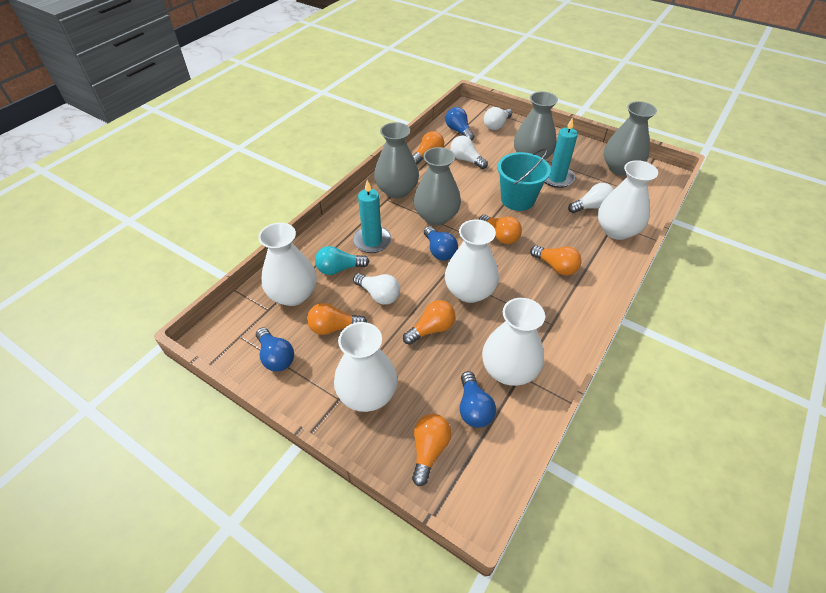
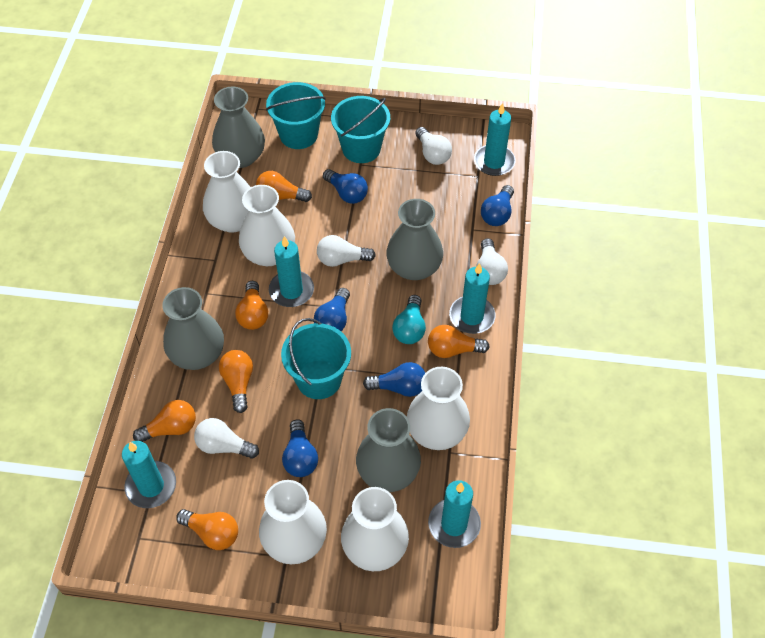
blue light bulb: [256,328,294,371] [424,226,458,261] [445,107,474,140] [460,371,496,428] = 4 -> [282,419,318,477] [314,288,350,331] [323,169,368,204] [363,362,425,397] [481,185,514,226] = 5
turquoise bucket: [497,148,551,211] = 1 -> [266,82,326,149] [281,318,351,399] [331,96,390,163] = 3
turquoise candle: [353,180,391,253] [545,117,578,188] = 2 -> [122,441,176,508] [269,236,314,307] [428,480,481,548] [449,263,496,334] [474,103,515,176] = 5

